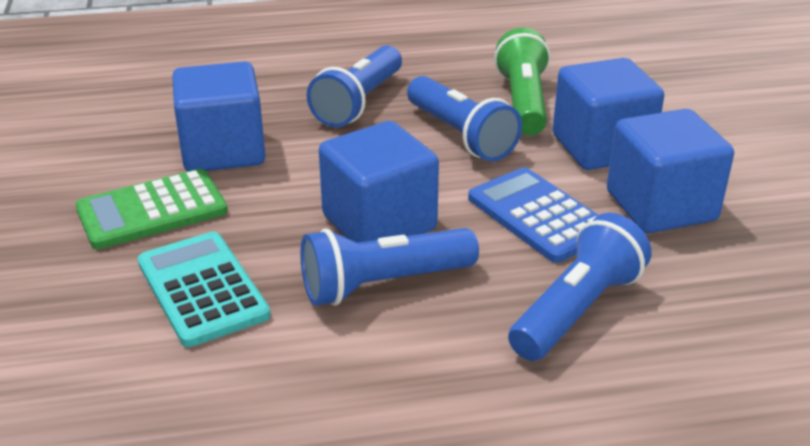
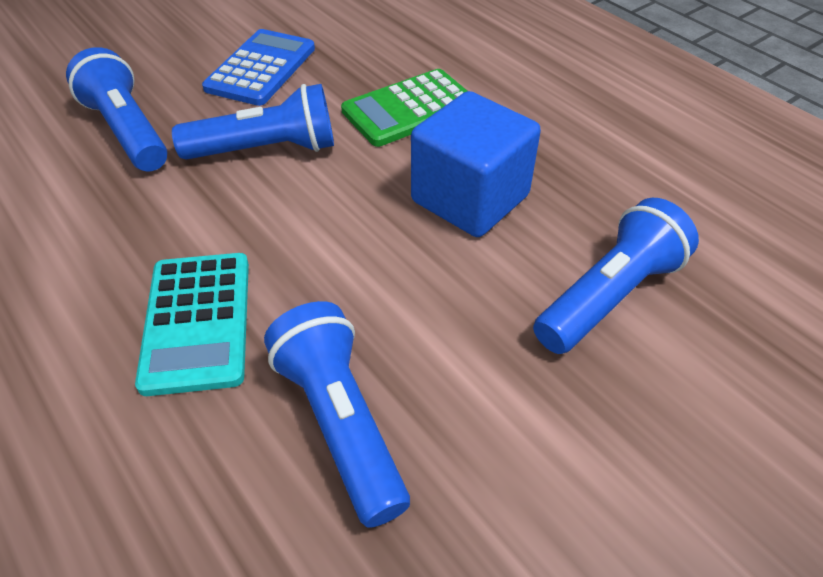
blue cube: [172,61,265,172] [319,121,439,243] [553,58,664,170] [607,109,734,233] = 4 -> [411,91,541,237] = 1
green flashlight: [494,28,550,135] = 1 -> none = 0

